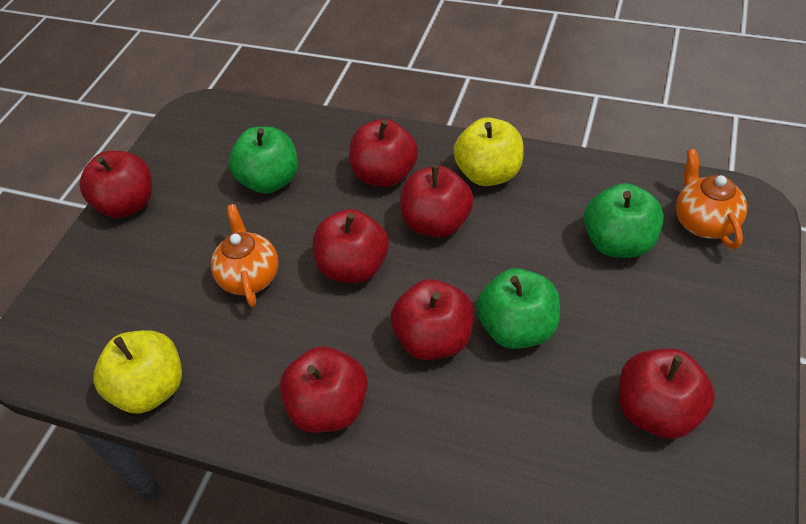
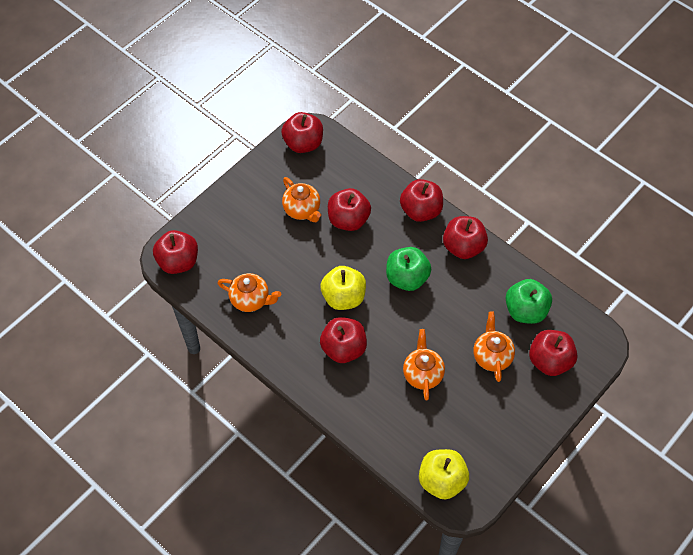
green apple: [229,126,298,194] [477,268,560,349] [584,183,664,258] = 3 -> [386,247,431,291] [505,279,552,324] = 2
orange teapot: [211,204,279,307] [676,149,747,249] = 2 -> [217,273,281,312] [282,177,321,222] [403,329,445,400] [473,311,515,382] = 4

